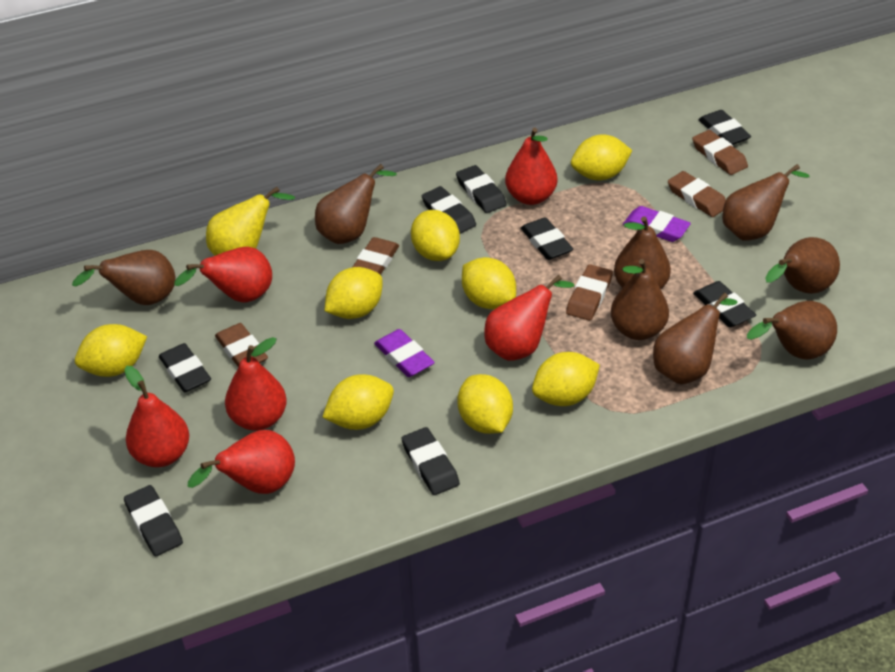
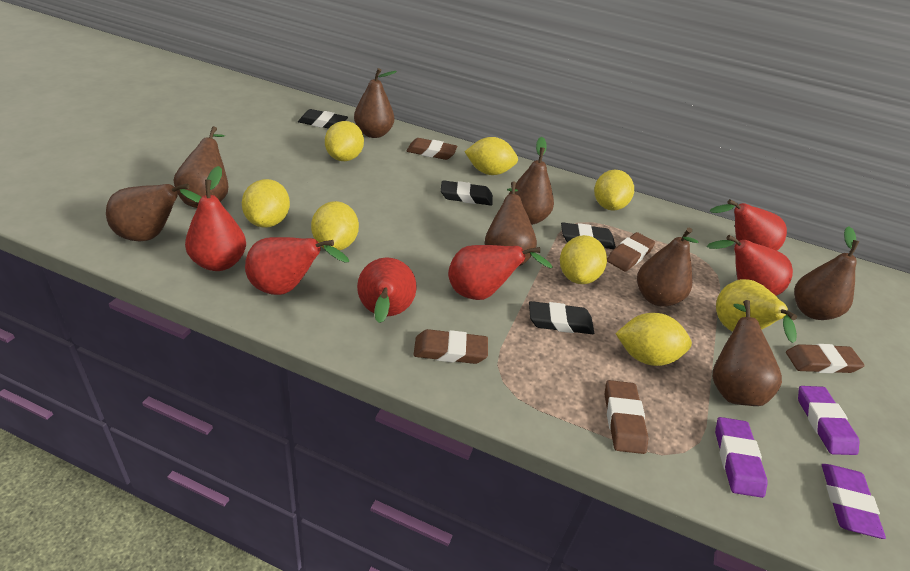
black eraser: [124,485,183,556] [159,343,211,392] [401,427,460,495] [422,186,476,234] [456,165,507,213] [521,217,573,260] [693,281,756,327] [698,110,751,145] = 8 -> [298,109,348,129] [440,180,493,205] [529,301,594,334] [561,222,616,249] = 4
purple eraser: [374,329,435,377] [623,206,691,242] = 2 -> [715,417,767,498] [798,386,859,455] [822,464,886,539] = 3
yellow lemon: [75,324,147,377] [322,374,394,430] [325,267,383,319] [411,210,460,261] [457,374,513,434] [462,257,516,309] [532,352,600,406] [571,134,633,180] = 8 -> [242,179,290,227] [311,201,359,251] [325,121,364,161] [465,137,518,175] [560,235,607,284] [594,170,634,211] [615,313,692,366] = 7

